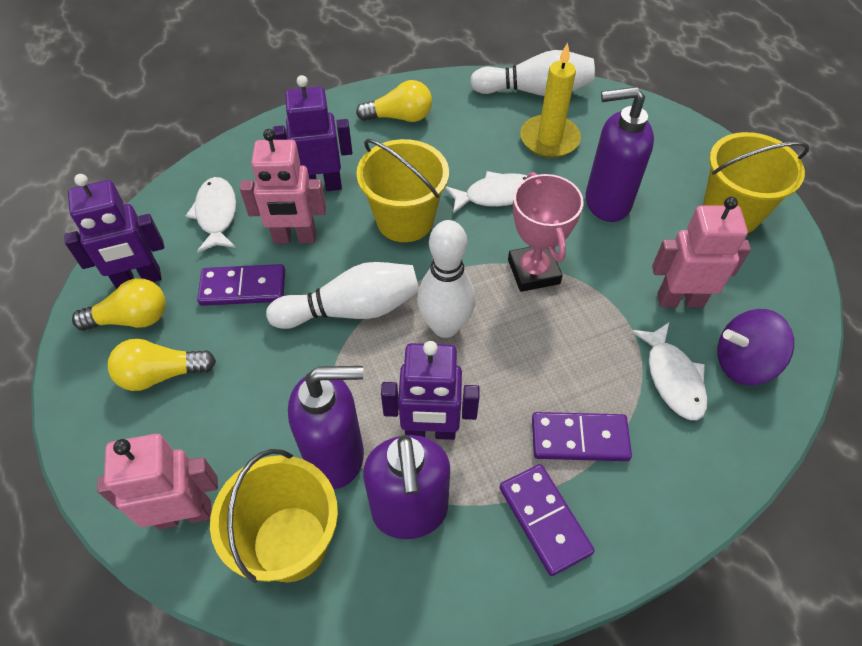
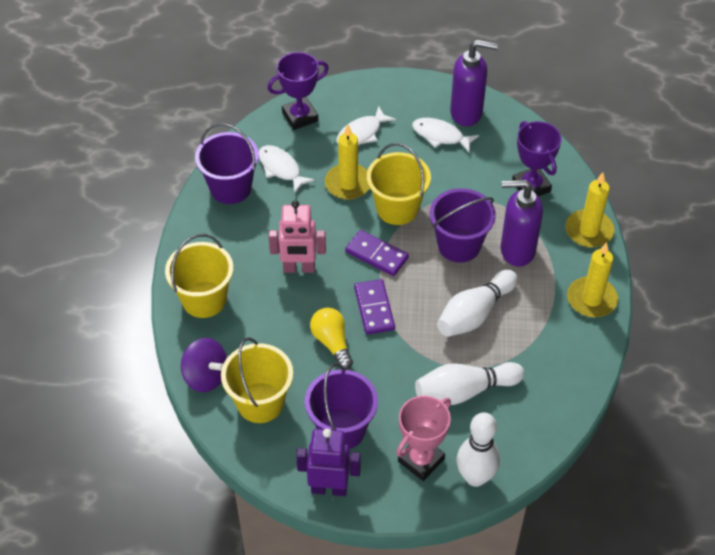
pink robot: [97,434,218,530] [240,129,326,244] [652,197,751,308] = 3 -> [269,200,326,273] = 1
purple bucket: none = 0 -> [195,123,259,204] [305,363,378,449] [430,188,496,263] = 3
purple domino: [197,264,285,306] [499,464,595,576] [532,412,632,461] = 3 -> [345,230,409,276] [354,279,395,335] = 2
purple robot: [64,174,164,289] [273,75,352,191] [381,341,480,440] = 3 -> [296,429,361,496] = 1
purple soap dispenser: [288,366,364,489] [363,435,450,539] [586,86,654,222] = 3 -> [450,40,498,126] [501,180,543,267] = 2
purple trophy: none = 0 -> [267,52,329,130] [512,121,562,196] = 2
yellow candle: [520,42,581,158] = 1 -> [325,125,370,200] [566,172,614,248] [567,242,618,317] = 3
yellow light bulb: [72,278,166,330] [108,339,216,391] [356,80,432,122] = 3 -> [310,308,353,370] = 1

